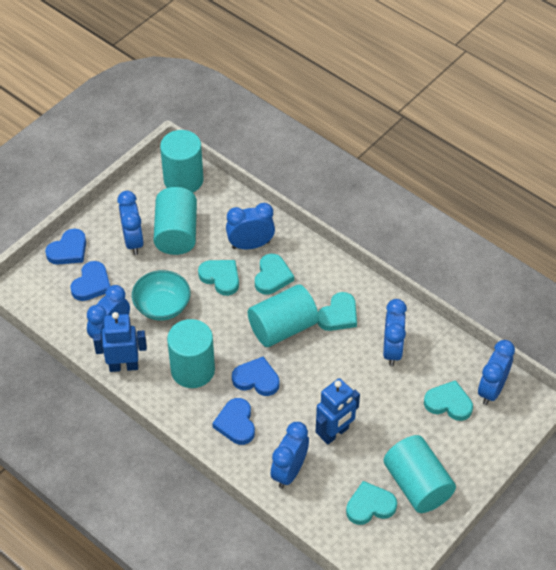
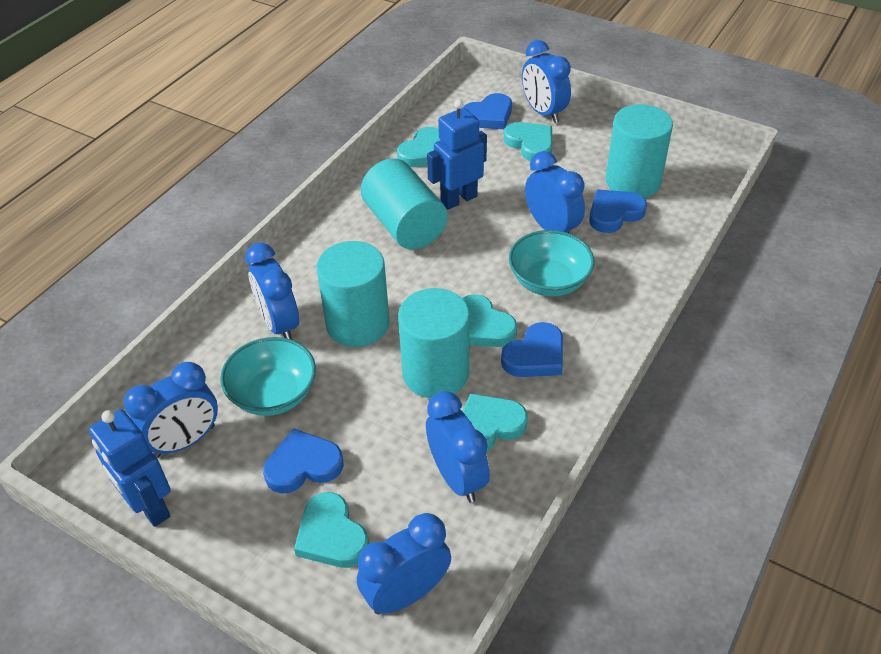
turquoise bowl: [132,270,191,321] = 1 -> [220,337,316,416] [509,230,594,296] = 2
turquoise cylinder: [154,187,197,255] [160,130,204,193] [167,319,215,388] [248,285,319,347] [384,435,456,513] = 5 -> [316,241,389,347] [361,158,448,249] [398,288,470,398] [606,104,673,198] = 4

